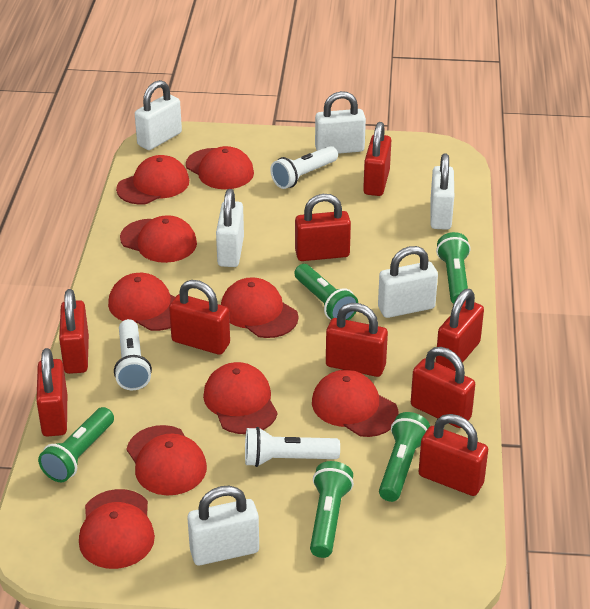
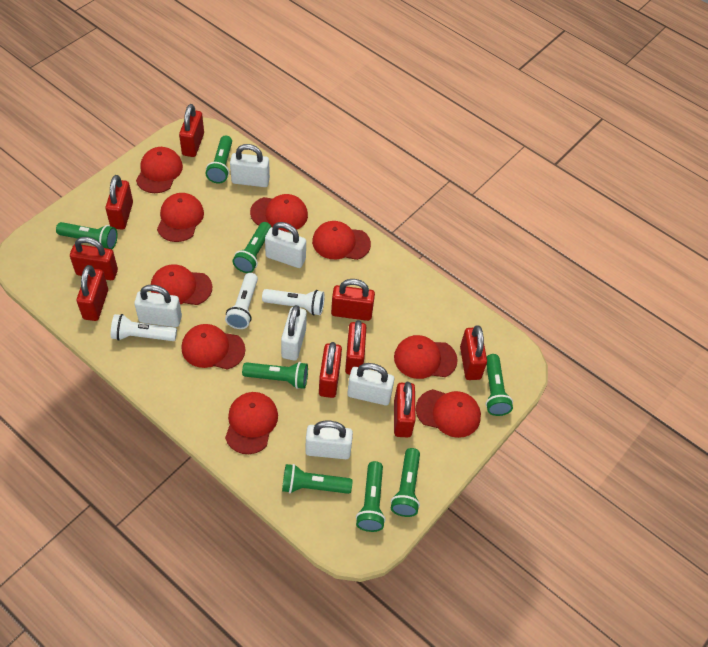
green flashlight: [38,407,114,482] [295,264,358,320] [310,461,354,558] [379,412,430,502] [436,232,471,304] = 5 -> [56,222,118,250] [206,135,232,183] [233,222,272,273] [242,362,308,389] [282,464,352,494] [356,461,386,532] [391,448,420,517] [485,354,513,416] = 8

